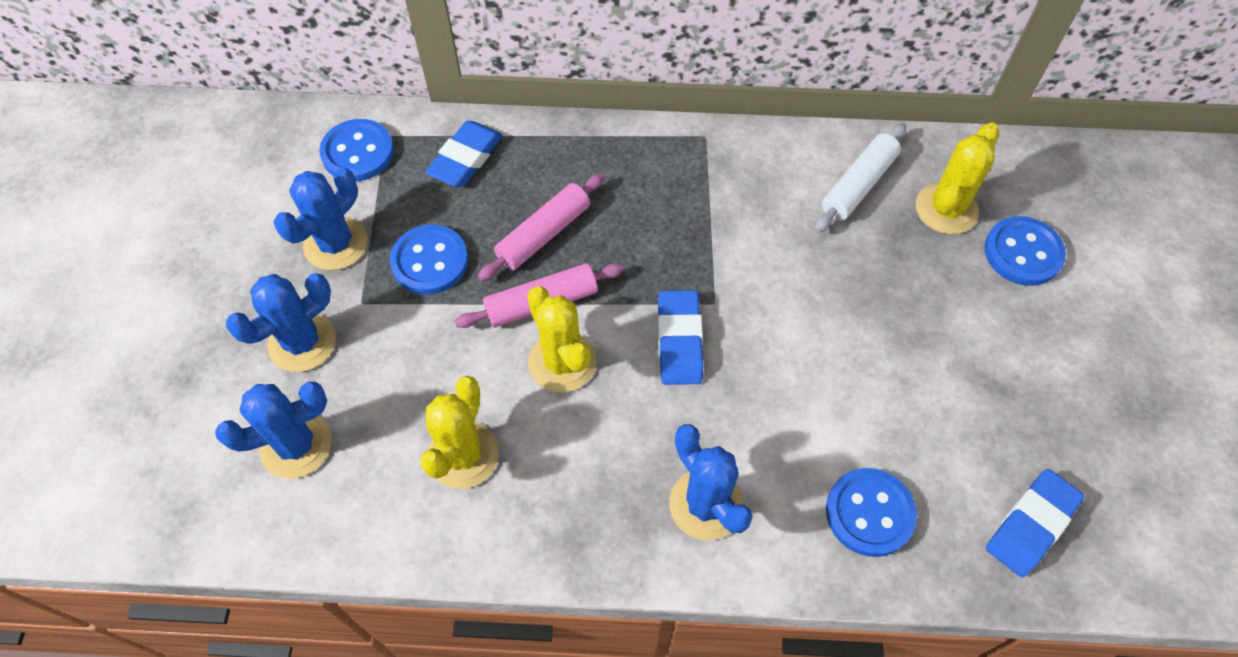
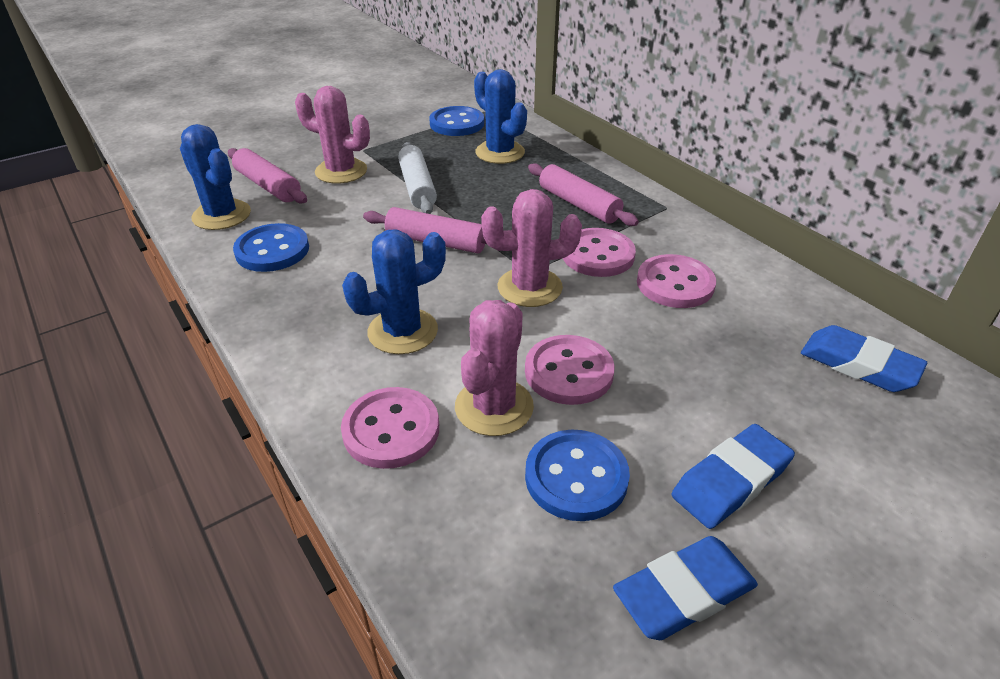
blue button: [319,119,394,181] [390,225,468,295] [826,468,917,557] [984,216,1066,286] = 4 -> [233,223,309,272] [429,106,484,136] [525,430,630,521] = 3
blue cactus: [215,381,332,479] [226,273,336,372] [274,168,368,270] [669,424,753,540] = 4 -> [180,124,251,230] [342,229,446,354] [474,69,527,164] = 3
pink button: none = 0 -> [341,387,439,469] [525,335,615,405] [563,228,636,277] [637,254,716,308] = 4
pink cactus: none = 0 -> [295,86,370,184] [455,300,534,436] [481,189,582,307] = 3
pink rolling pin: [455,263,624,328] [478,174,604,281] = 2 -> [228,148,307,204] [363,207,487,253] [528,163,639,226] = 3
yellow cactus: [420,376,499,489] [527,286,597,392] [915,123,1000,234] = 3 -> none = 0

